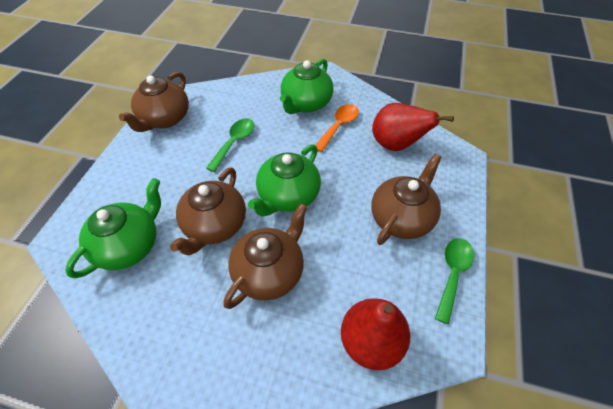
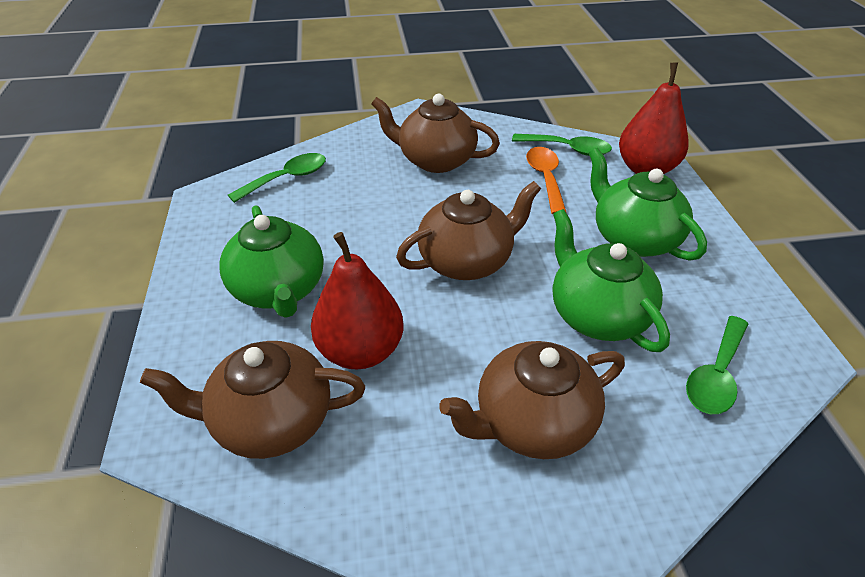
green spoon: [206,118,255,172] [435,238,474,324] = 2 -> [228,153,326,203] [512,134,612,156] [686,316,748,414] = 3

